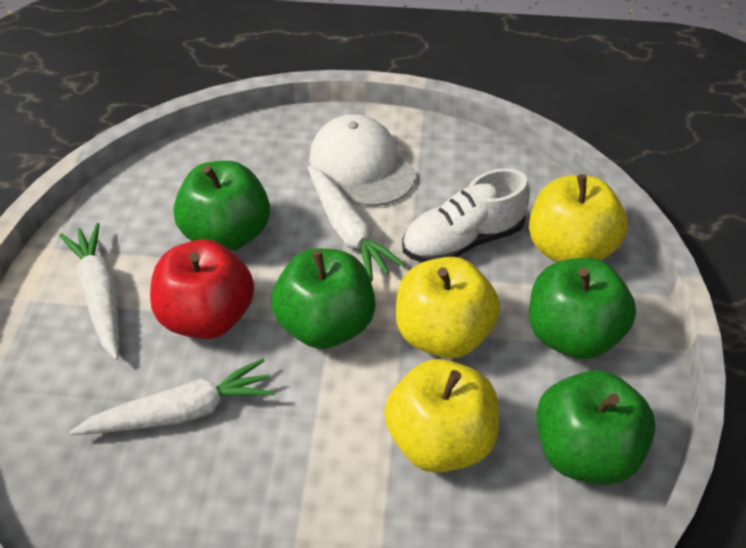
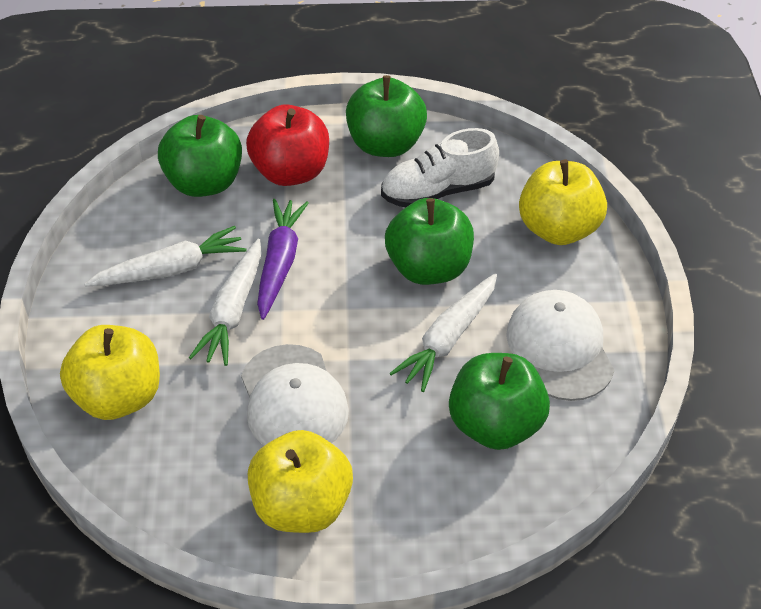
purple carrot: none = 0 -> [257,199,309,320] = 1
white cap: [309,114,416,206] = 1 -> [241,344,349,446] [506,290,614,401] = 2

